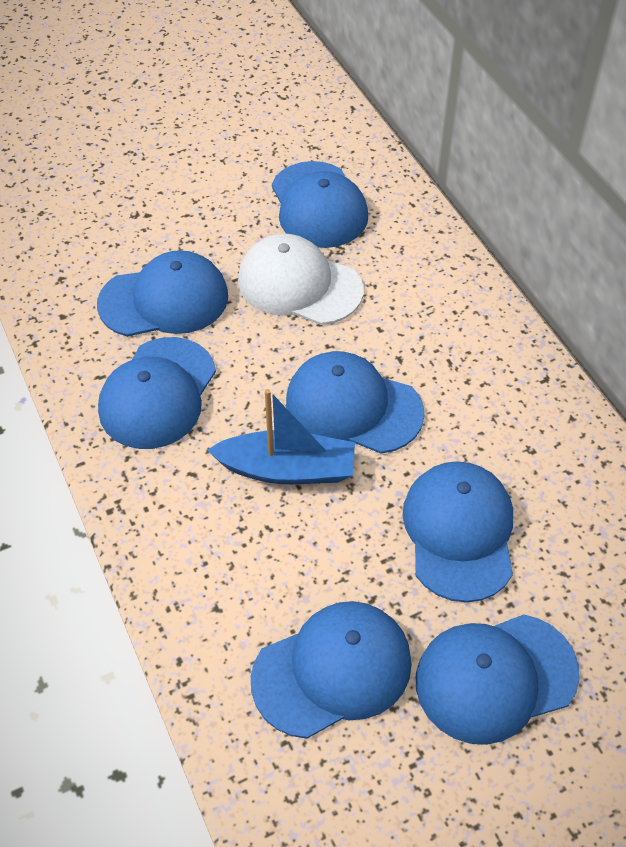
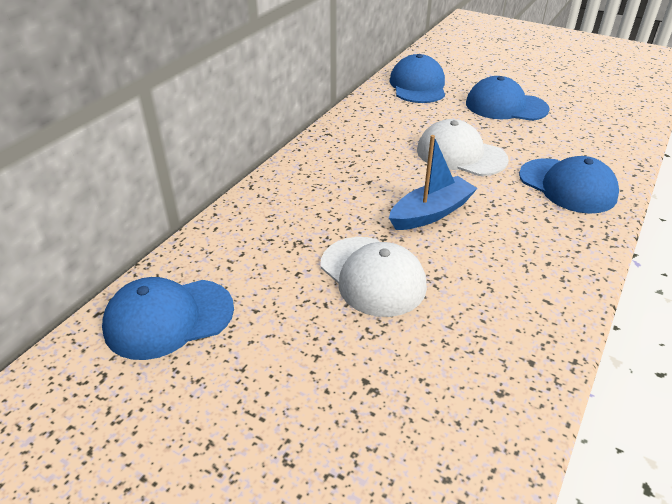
blue cap: [97,250,228,337] [98,337,216,449] [251,601,412,739] [272,161,368,248] [286,351,424,454] [403,461,513,603] [416,614,580,745] = 7 -> [102,277,234,360] [389,54,445,103] [466,76,550,121] [519,156,619,214] = 4
white cap: [238,234,363,325] = 1 -> [321,237,427,317] [417,119,509,176] = 2

